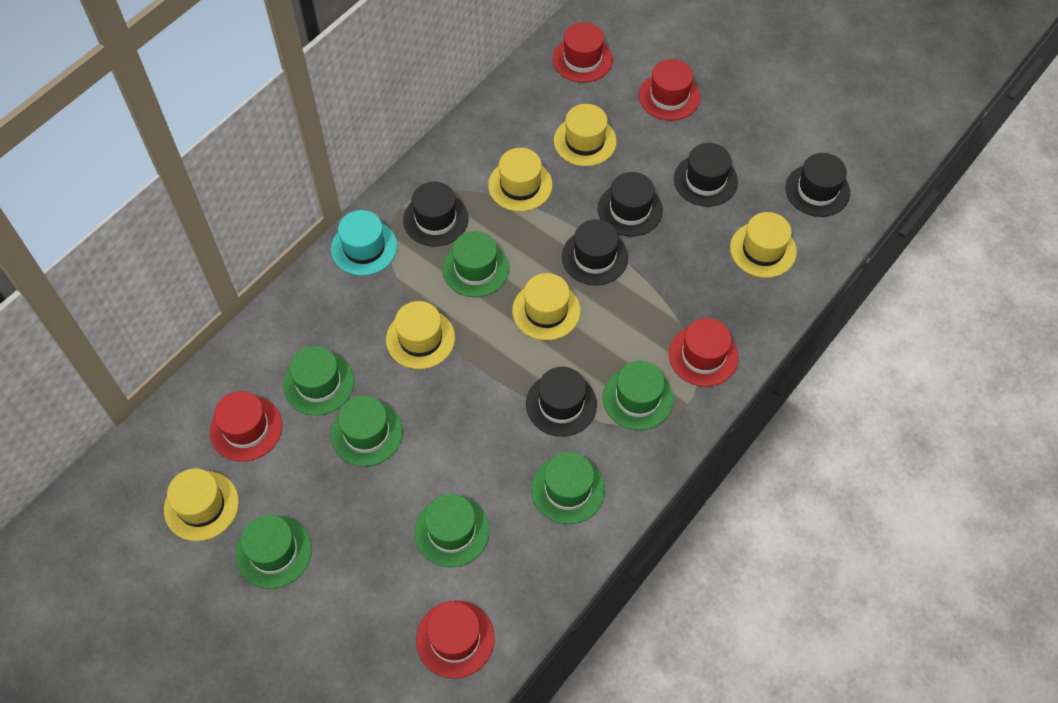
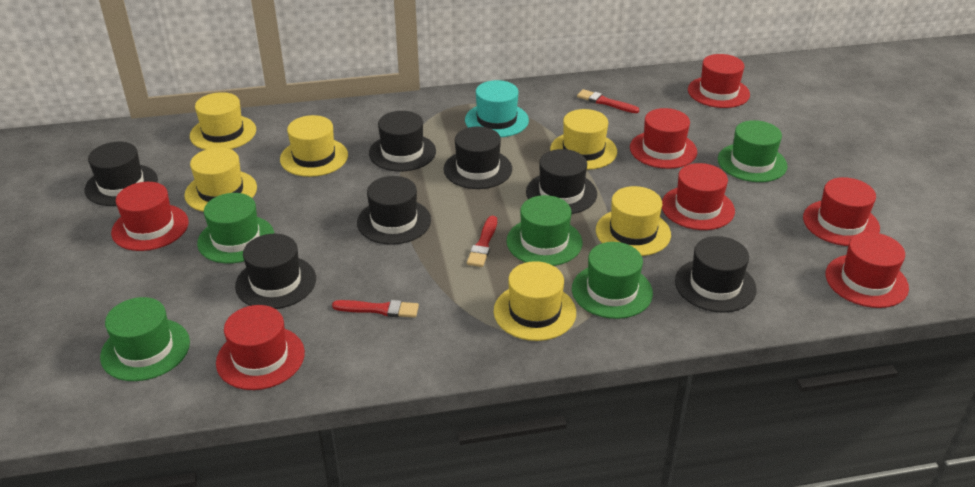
black hat: [403,182,469,247] [526,367,597,437] [562,219,628,285] [598,172,663,237] [674,143,738,207] [785,153,850,217] = 6 -> [84,142,158,206] [235,234,316,309] [357,176,431,245] [369,111,436,172] [444,126,512,189] [526,149,597,214] [675,236,757,313] = 7
green hat: [236,515,312,589] [283,346,354,415] [331,396,403,466] [414,494,490,567] [442,231,509,297] [531,452,605,524] [603,361,674,430] = 7 -> [100,297,190,381] [197,193,274,263] [506,195,582,266] [572,242,653,319] [718,120,788,182] = 5
red brush: none = 0 -> [332,300,419,318] [467,216,497,267] [577,89,639,113] = 3
red hat: [210,391,282,462] [416,600,495,679] [553,22,613,83] [639,59,700,121] [669,318,739,387] = 5 -> [111,182,189,251] [216,305,305,390] [630,108,697,169] [662,163,735,230] [688,54,750,108] [803,177,880,246] [826,232,909,308] = 7

